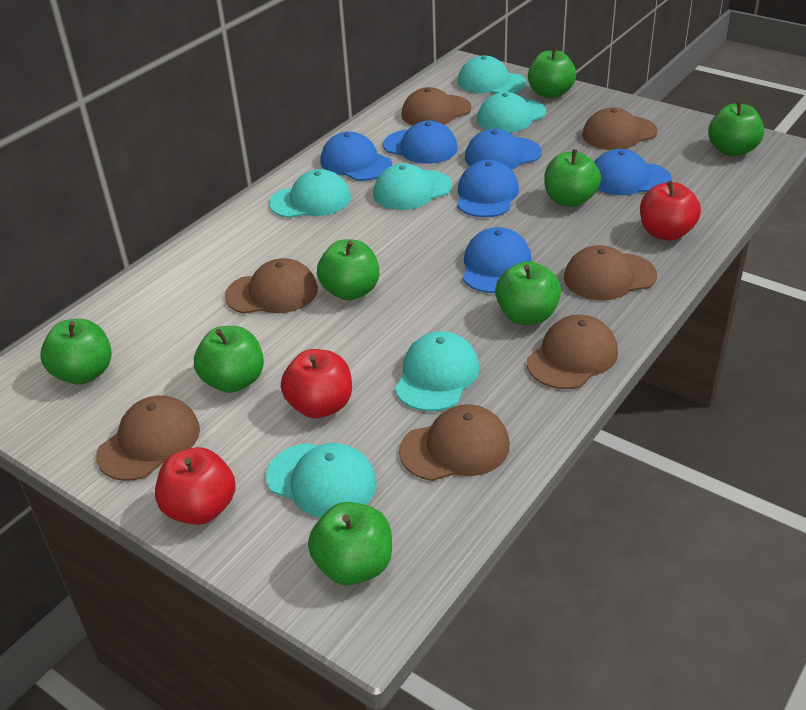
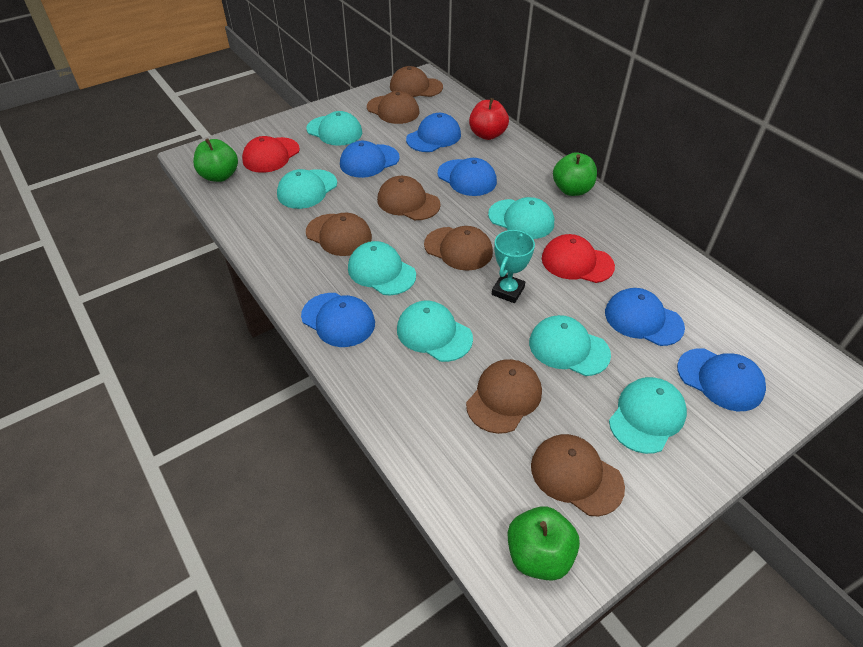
green apple: [41,319,112,384] [194,326,264,393] [308,502,392,585] [317,239,379,300] [495,261,561,325] [528,47,576,98] [544,149,601,207] [708,101,764,156] = 8 -> [193,138,238,182] [508,506,580,581] [553,152,597,196] = 3
red apple: [155,447,236,525] [281,349,352,418] [640,181,701,241] = 3 -> [469,98,509,140] = 1
red cap: none = 0 -> [242,136,300,173] [542,234,615,283] = 2
turquoise cap: [266,443,377,518] [269,169,351,218] [373,163,453,210] [395,331,480,411] [458,56,527,93] [477,92,546,133] = 6 -> [277,169,337,209] [307,111,362,146] [348,241,416,295] [397,301,473,362] [488,197,554,239] [529,315,611,376] [609,377,687,454] = 7
turquoise trophy: none = 0 -> [492,230,535,303] = 1

